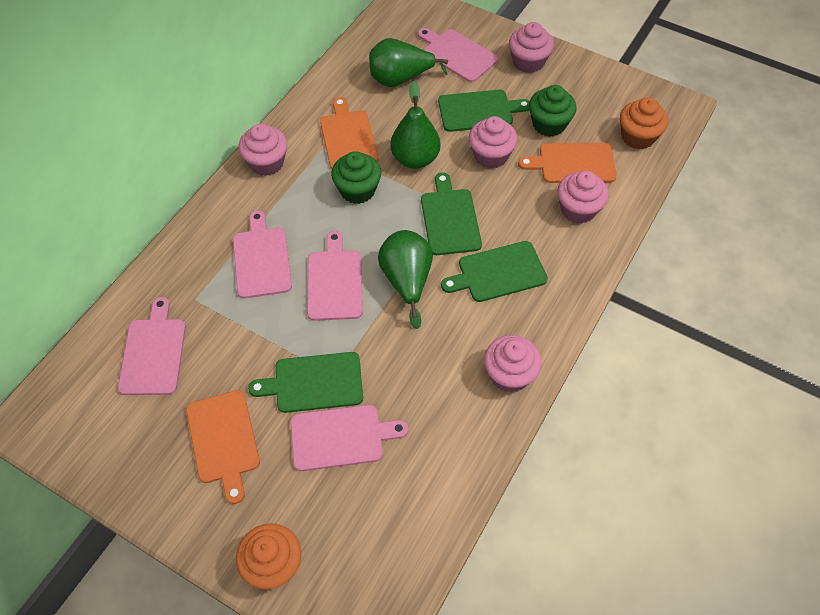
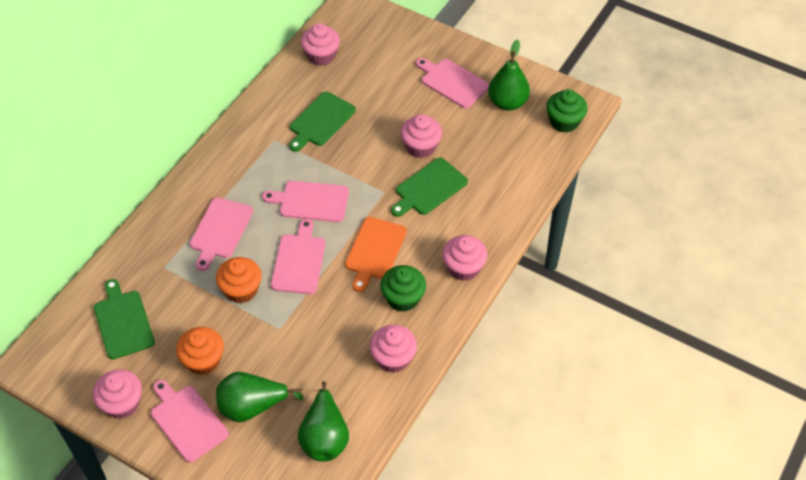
green cutting board: [248,352,363,413] [421,173,482,255] [438,90,530,132] [441,241,548,302] = 4 -> [94,279,155,359] [289,92,356,152] [391,158,468,217] = 3
orange cutting board: [186,390,260,504] [320,97,378,169] [518,143,617,183] = 3 -> [345,217,407,292] = 1

